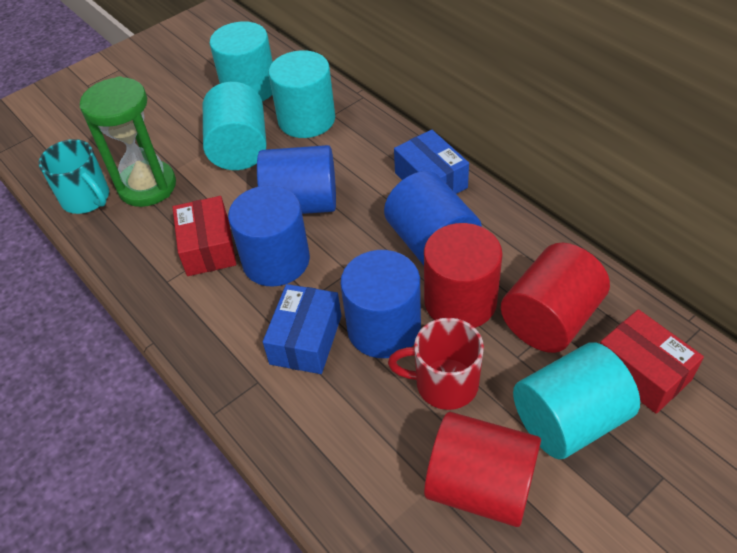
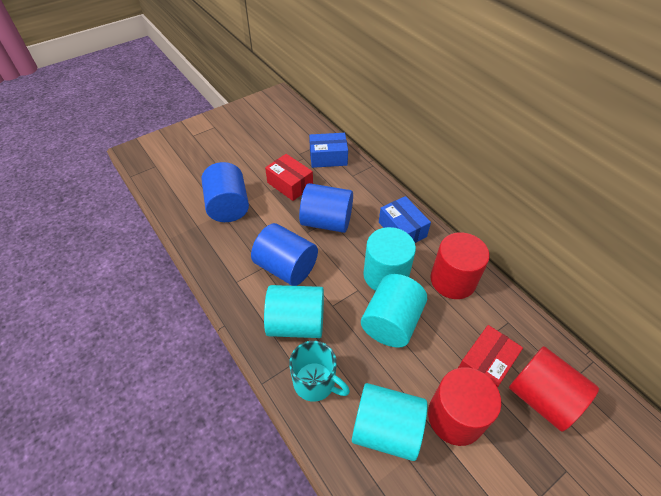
blue cylinder: [228,185,310,287] [257,145,336,214] [340,250,421,358] [384,171,482,265] = 4 -> [202,162,249,222] [251,223,318,286] [299,183,353,233] = 3
green hourglass: [80,76,176,207] = 1 -> none = 0
red mug: [388,318,484,410] = 1 -> none = 0

